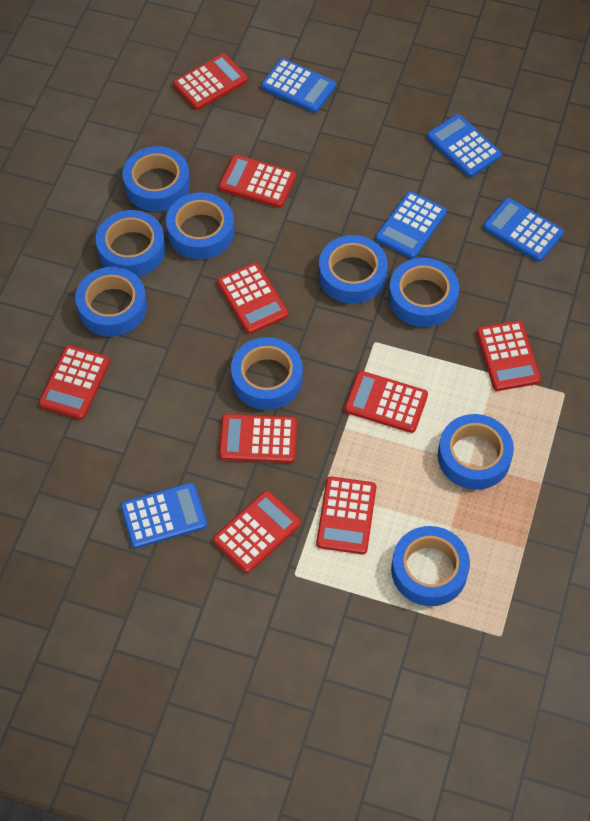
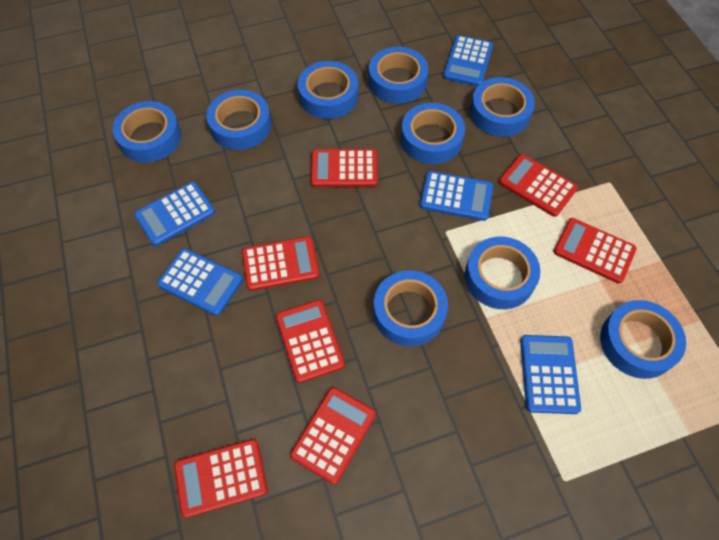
red calculator: [39,345,110,419] [173,53,248,110] [213,491,301,573] [217,263,289,334] [219,155,296,208] [219,414,297,463] [316,476,376,554] [344,371,428,433] [476,320,541,391] = 9 -> [174,439,268,518] [242,236,319,291] [276,300,345,383] [290,387,376,484] [311,149,378,187] [499,154,578,217] [553,218,637,284] = 7

